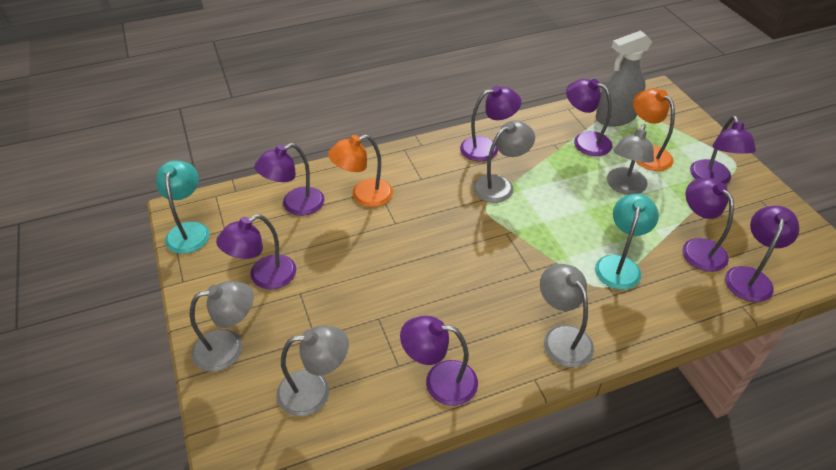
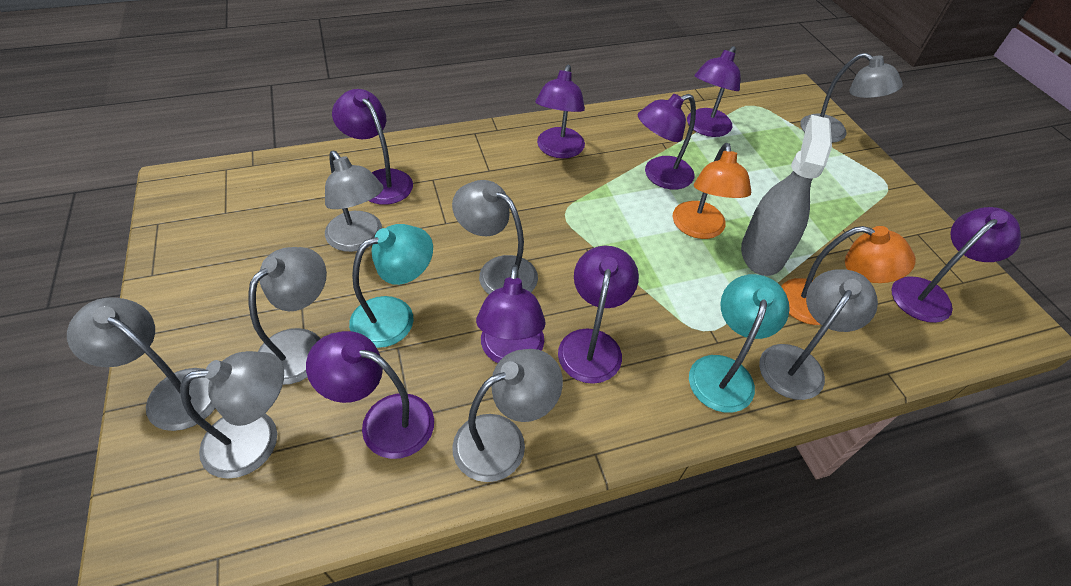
grey lamp: [190,281,254,372] [276,325,349,417] [473,120,535,203] [540,264,594,368] [607,124,654,195] = 5 -> [67,297,215,431] [180,351,284,479] [248,247,327,385] [325,151,384,252] [452,180,538,294] [452,349,563,482] [759,269,878,400] [800,53,903,143] = 8

